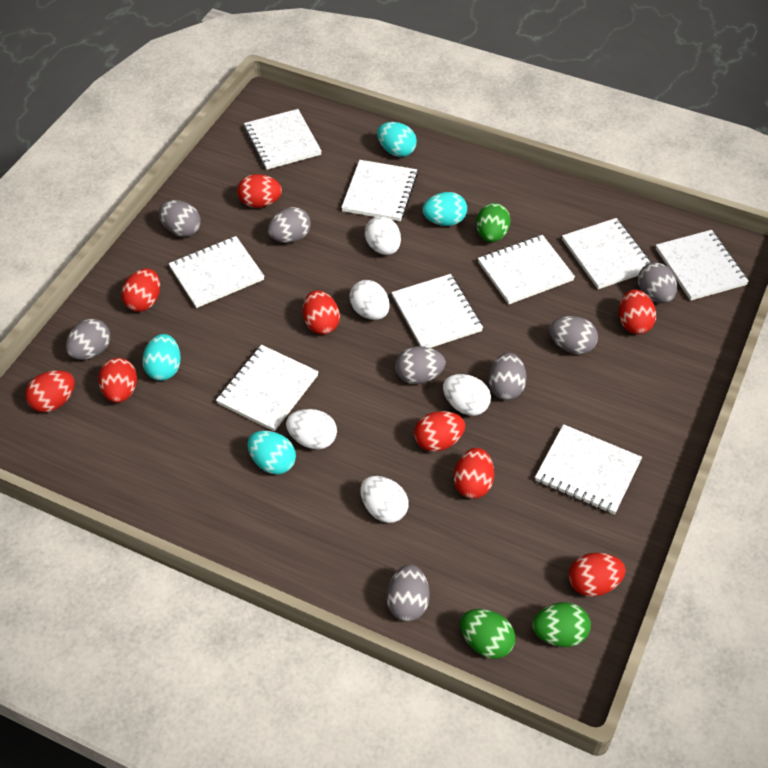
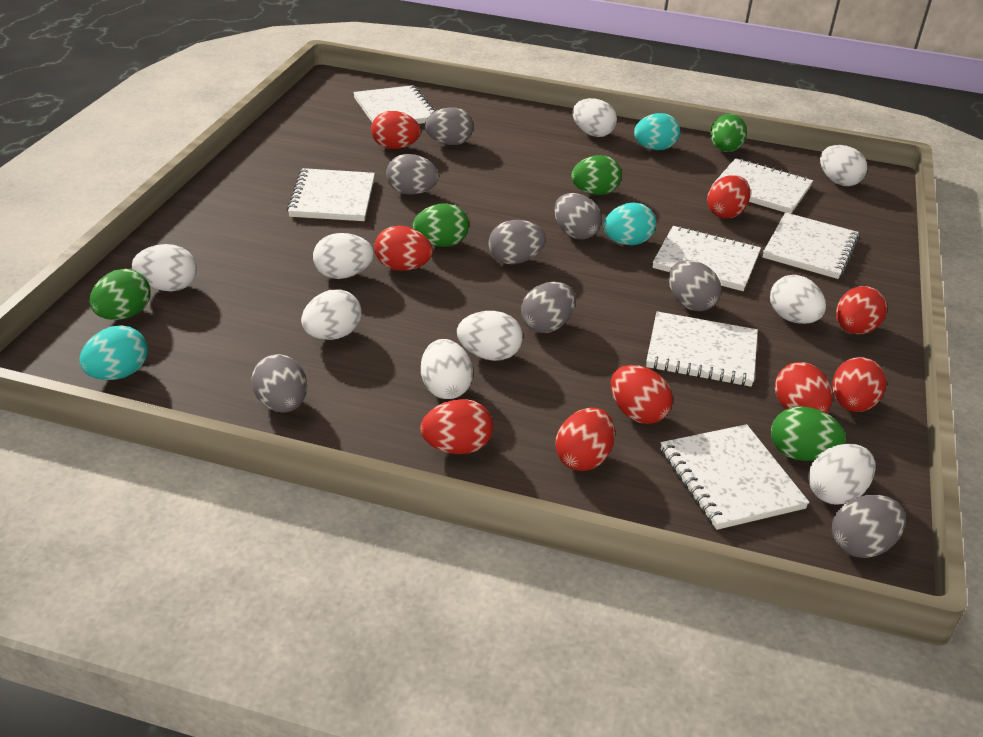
green egg: [460,609,516,659] [476,203,511,242] [532,602,591,647] = 3 -> [89,269,151,320] [413,203,469,247] [571,155,622,195] [710,114,747,152] [771,406,846,461] = 5
turquoise egg: [142,334,181,381] [247,431,296,474] [377,122,417,157] [423,192,467,226] = 4 -> [79,325,148,380] [604,203,656,245] [634,113,680,150] = 3
white egg: [286,409,337,449] [349,280,390,320] [360,476,409,523] [365,216,401,255] [443,374,491,416] = 5 -> [132,244,197,291] [301,289,362,340] [313,233,374,279] [421,339,473,399] [457,311,523,361] [572,98,617,137] [770,275,826,324] [808,444,875,504] [820,145,867,186] = 9
white notebook: [168,236,264,308] [216,345,319,432] [244,109,322,170] [341,160,418,221] [392,274,483,348] [478,235,575,305] [535,424,642,515] [562,218,653,289] [656,230,749,301] = 9 -> [287,168,375,221] [353,85,436,124] [646,311,758,387] [653,226,761,291] [661,424,809,530] [712,158,813,214] [763,212,859,279] = 7

